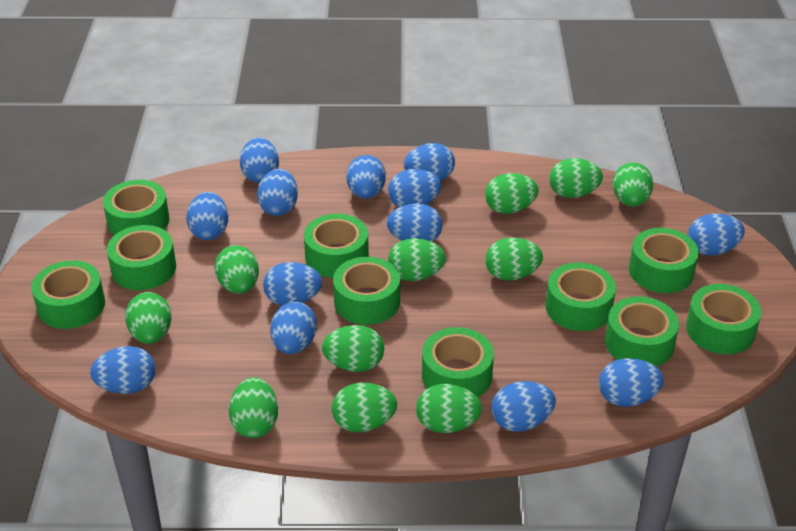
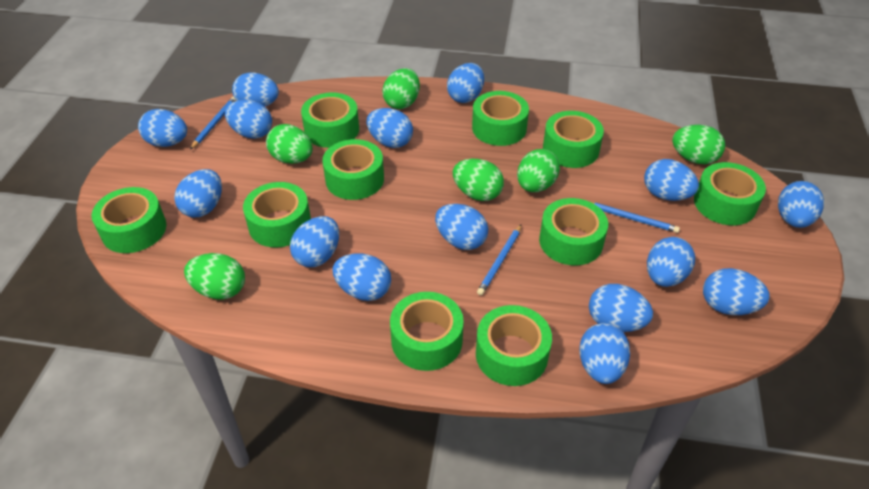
blue egg: [90,346,156,394] [186,192,228,240] [240,137,279,183] [257,169,298,216] [263,262,322,306] [270,302,317,354] [346,155,386,199] [387,203,442,242] [388,169,441,207] [403,143,455,181] [491,381,556,432] [599,358,664,407] [688,213,745,256] = 13 -> [138,109,187,147] [174,169,222,217] [225,100,272,139] [232,72,279,106] [290,216,339,267] [332,253,391,301] [367,108,413,148] [435,204,488,250] [447,63,484,103] [579,323,630,384] [589,284,653,332] [644,159,699,201] [647,237,695,287] [703,268,769,315] [778,181,824,228] = 15
blue pencil: none = 0 -> [190,96,236,150] [477,225,521,295] [591,202,680,233] = 3
green egg: [125,292,172,344] [214,245,259,294] [229,377,278,438] [322,325,384,372] [332,383,397,432] [388,238,446,281] [416,384,482,433] [485,173,539,214] [485,237,543,281] [549,158,603,198] [613,163,653,207] = 11 -> [184,253,245,299] [266,124,313,164] [382,68,420,109] [453,159,504,201] [517,149,560,192] [672,125,725,164] = 6

